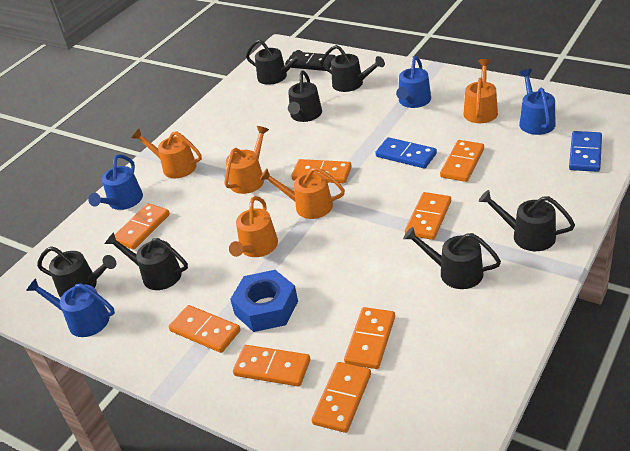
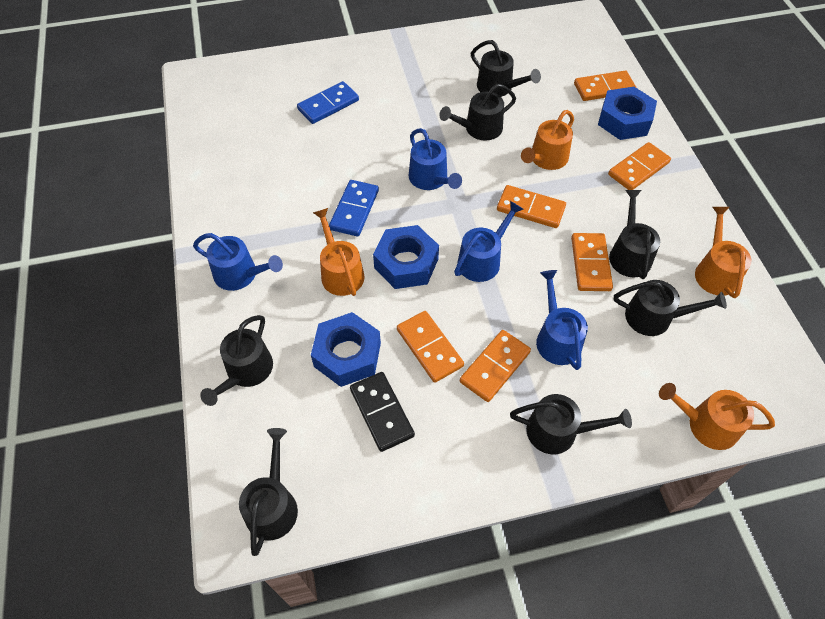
blue nut: [230,270,298,332] = 1 -> [311,312,381,387] [373,225,439,289] [598,87,657,140] = 3
orange domino: [115,203,170,250] [169,305,241,353] [233,345,310,386] [291,159,352,183] [312,362,371,433] [344,307,395,369] [405,192,451,240] [440,140,484,182] = 8 -> [397,311,464,383] [460,330,531,402] [497,185,566,228] [571,233,613,291] [574,71,636,101] [608,142,671,190] = 6
orange watering can: [132,129,202,178] [224,126,269,194] [229,196,278,257] [260,167,345,219] [464,59,498,123] = 5 -> [313,208,364,296] [521,110,574,170] [659,383,775,450] [695,207,752,298] = 4

